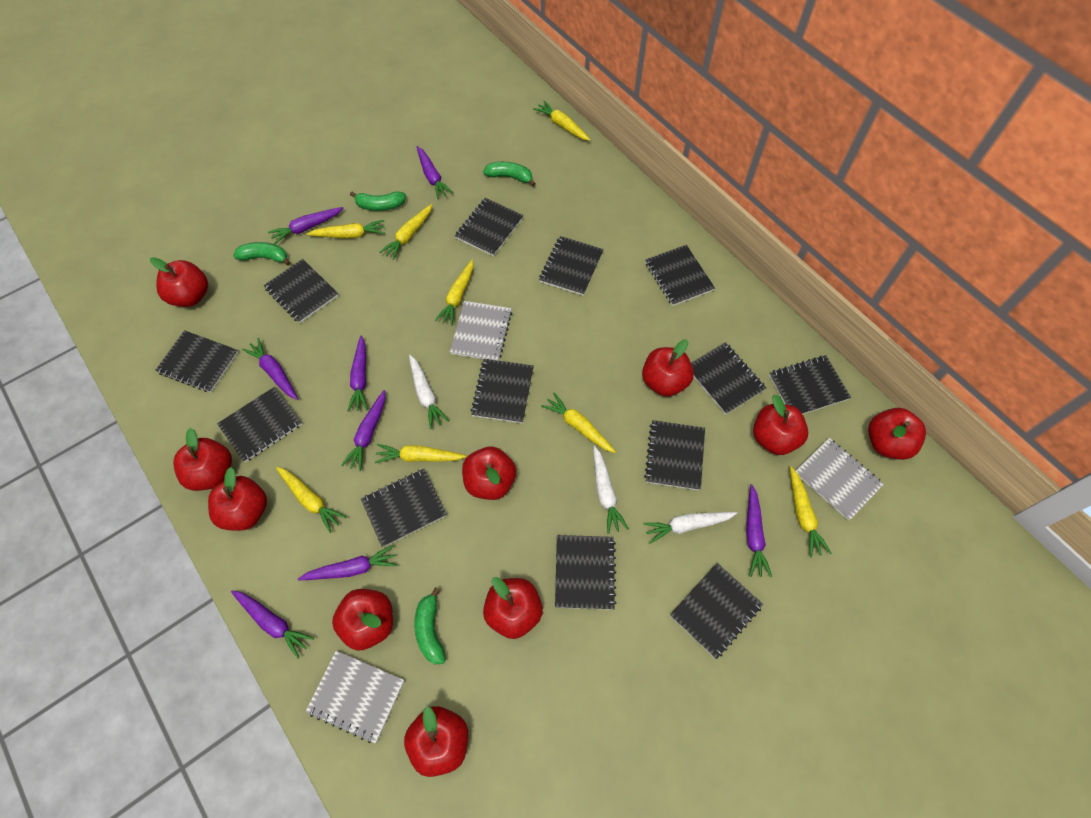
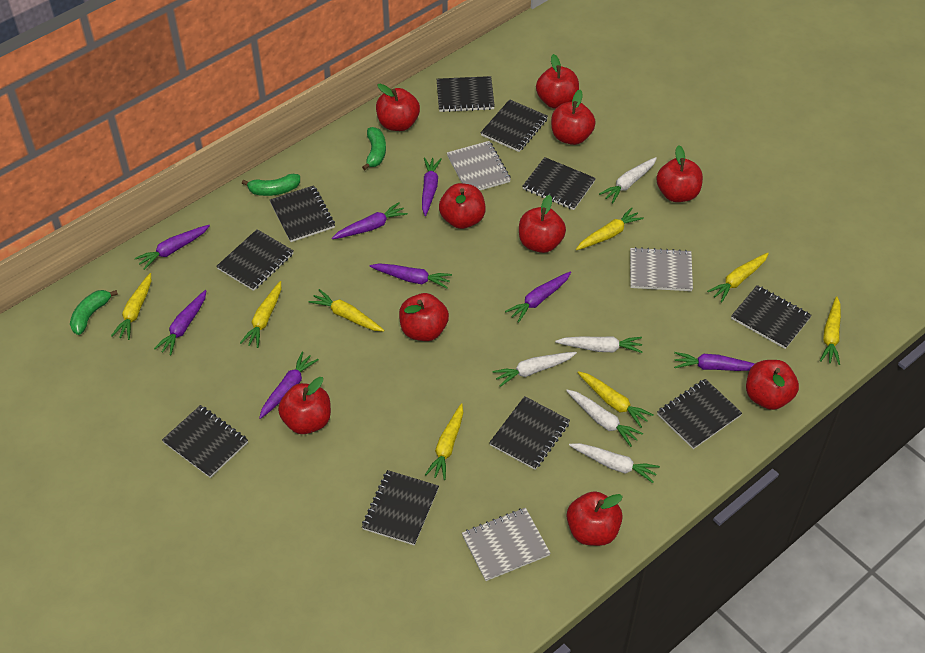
black notebook: [155,330,238,392] [217,387,302,462] [264,259,338,323] [361,469,447,547] [455,198,524,256] [471,359,534,423] [539,236,604,296] [555,535,616,610] [644,420,705,490] [645,245,715,306] [670,563,763,659] [691,342,766,415] [769,355,851,414] = 13 -> [162,405,248,478] [216,229,294,291] [270,185,335,242] [362,470,439,545] [437,76,495,112] [481,99,548,152] [489,396,570,470] [523,157,596,210] [657,379,742,449] [731,285,812,349] = 10
green banana: [233,242,290,266] [350,191,406,211] [414,587,446,664] [483,162,536,186] = 4 -> [70,290,118,335] [242,174,300,196] [362,127,386,170] = 3
white carrot: [409,355,449,429] [593,446,629,534] [643,512,737,544] = 3 -> [492,352,577,387] [555,336,642,353] [566,390,643,447] [569,443,660,483] [599,157,657,203] = 5

